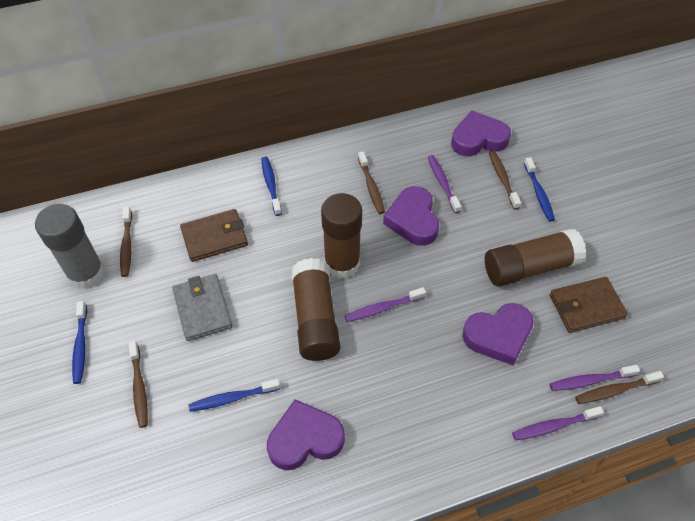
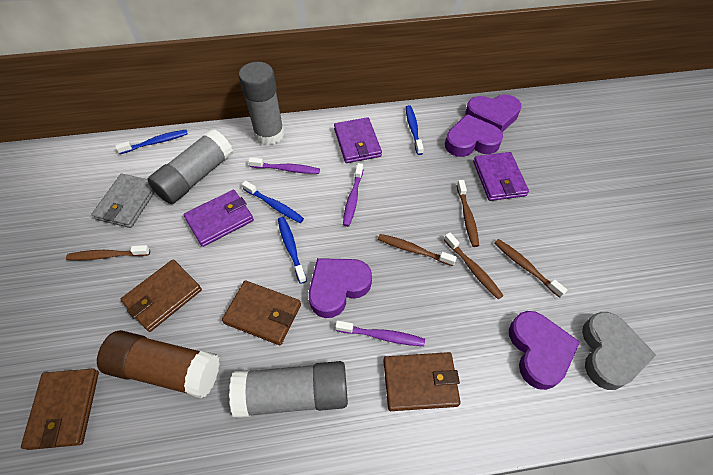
brown glue stick: [291,258,340,361] [321,193,362,279] [485,228,586,287] = 3 -> [97,330,220,398] = 1
brown wallet: [180,209,248,262] [550,277,628,333] = 2 -> [21,368,99,450] [121,259,202,332] [222,281,301,345] [383,352,461,411] = 4
grey glue stick: [35,204,105,289] = 1 -> [148,129,233,204] [229,361,348,418] [239,62,284,146] = 3
grey heart: none = 0 -> [582,312,656,390] = 1
purple toothbrush: [345,287,426,322] [428,155,461,213] [512,406,604,441] [550,365,640,391] = 4 -> [248,157,320,174] [335,321,425,346] [343,163,363,227] = 3
purple wallet: none = 0 -> [184,190,254,247] [334,117,382,163] [473,152,529,201] = 3

